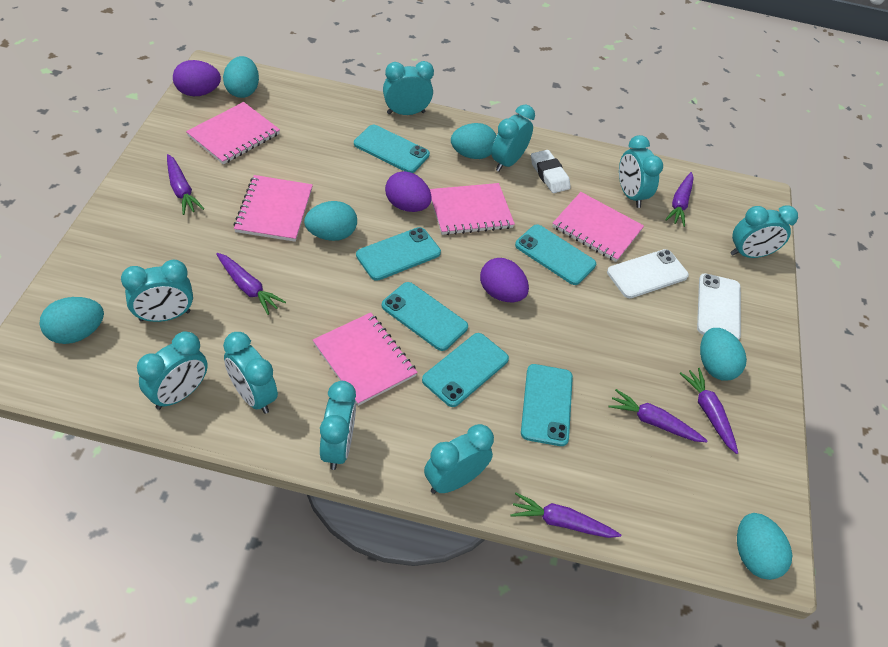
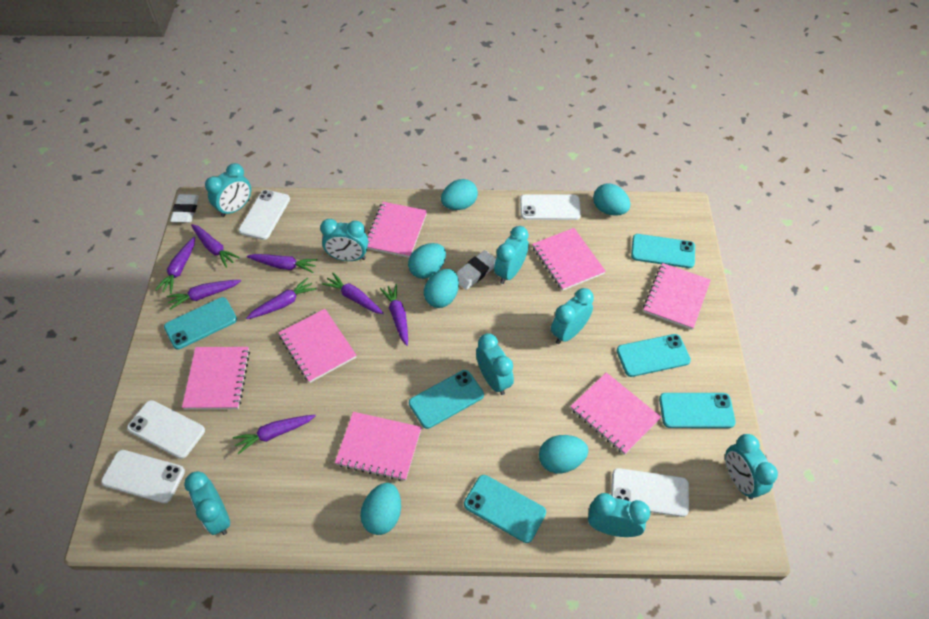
pink notebook: [186,102,280,165] [233,175,313,242] [313,313,418,406] [430,183,515,235] [552,192,644,262] = 5 -> [182,347,250,409] [278,309,357,383] [335,412,422,481] [367,202,427,258] [532,228,606,291] [570,372,661,455] [643,263,711,330] = 7
purple carrot: [167,154,204,215] [216,253,286,315] [510,493,621,538] [608,389,708,442] [665,172,694,227] [680,368,738,454] = 6 -> [155,237,195,294] [166,280,241,310] [191,224,240,268] [233,415,316,454] [246,278,316,319] [247,254,317,273] [322,273,384,314] [380,284,408,346] = 8
purple egg: [173,60,221,96] [385,171,432,212] [480,258,529,302] = 3 -> none = 0
turquoise clock: [121,260,193,322] [137,332,208,410] [223,332,278,414] [320,381,356,470] [383,61,434,115] [424,424,494,494] [492,104,535,172] [619,135,663,208] [730,205,798,258] = 9 -> [184,471,230,535] [205,163,251,217] [320,219,368,261] [476,334,514,395] [494,226,529,284] [551,288,594,344] [588,493,650,537] [725,434,778,499] = 8
white eraser: [531,150,571,193] = 1 -> [170,194,199,223] [456,250,496,290] = 2
white phone: [607,249,689,298] [697,273,741,340] = 2 -> [101,450,185,503] [127,400,205,459] [239,190,290,240] [520,194,581,220] [611,468,689,517] = 5

